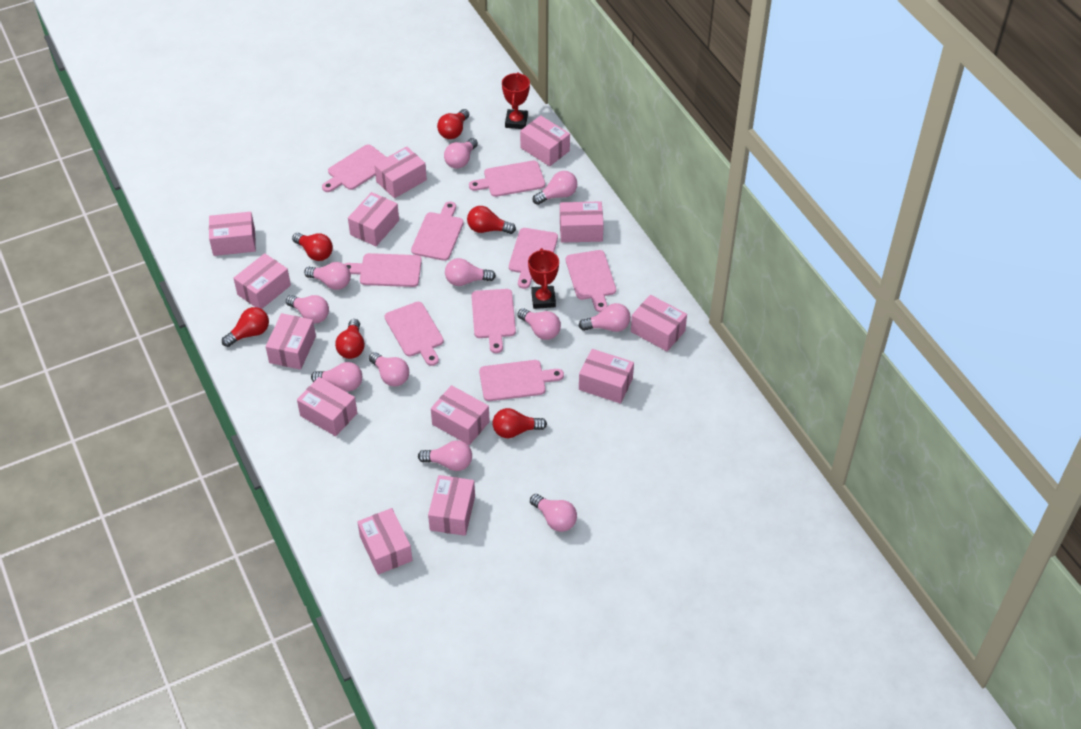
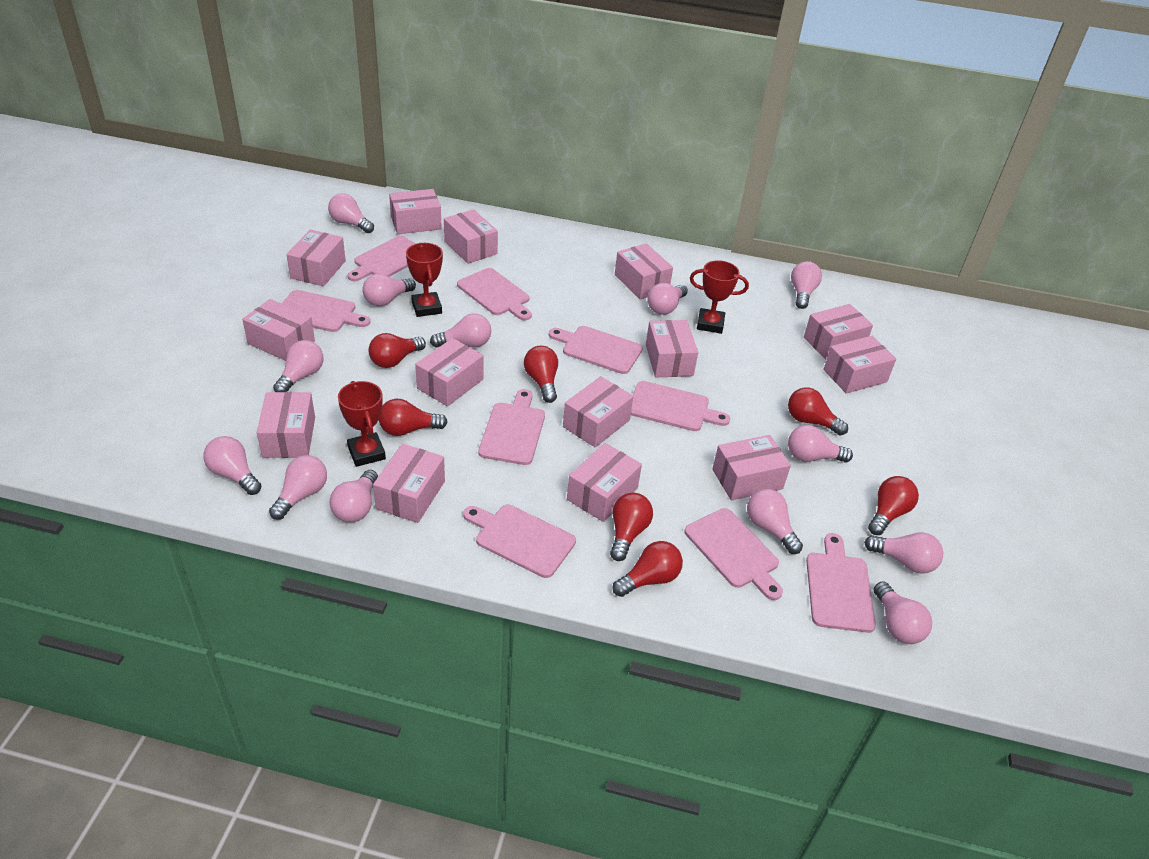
pink box: [209,212,256,256] [233,253,291,309] [265,313,316,370] [297,377,357,436] [348,192,399,246] [357,508,413,575] [374,147,427,198] [428,475,475,536] [431,385,490,445] [520,115,570,166] [560,201,604,243] [579,349,634,404] [631,295,687,351] = 13 -> [242,299,315,361] [257,392,315,458] [286,230,346,286] [373,444,445,523] [389,189,442,234] [415,338,483,406] [444,209,498,264] [563,376,633,447] [567,443,642,522] [615,243,673,300] [646,320,698,377] [712,435,791,500] [804,304,873,360] [823,336,896,394] = 14
pink light bulb: [286,295,329,324] [304,262,351,290] [311,362,362,392] [369,352,409,387] [418,440,472,471] [444,138,478,169] [445,258,496,286] [517,308,561,340] [530,494,577,532] [533,171,577,205] [579,303,631,332] = 11 -> [203,436,261,495] [269,455,327,520] [273,340,323,392] [328,193,374,233] [329,470,378,522] [362,274,416,306] [430,313,491,348] [647,283,688,315] [747,489,803,554] [788,425,853,463] [791,261,822,309] [864,532,943,574] [874,581,932,644] = 13
red light bulb: [222,307,269,347] [292,233,333,261] [335,319,365,359] [437,109,469,139] [467,206,516,234] [493,408,547,438] = 6 -> [368,333,426,368] [379,399,448,436] [524,346,558,403] [610,493,653,561] [612,541,683,597] [788,387,848,436] [868,476,919,535] = 7
red trophy: [502,72,530,129] [528,248,559,309] = 2 -> [338,381,386,467] [406,243,443,317] [690,260,749,334] = 3

